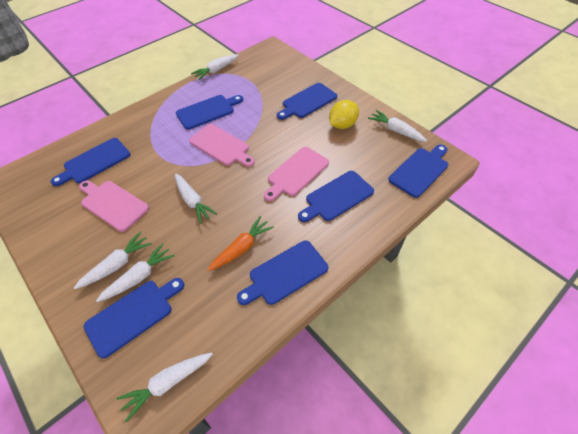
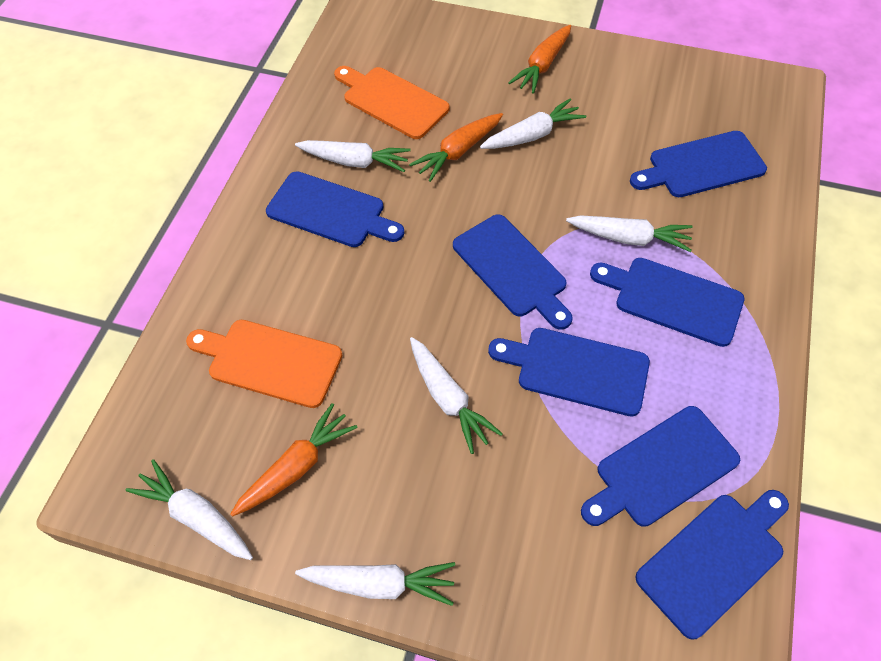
orange carrot: [208,216,274,271] = 1 -> [230,403,358,517] [409,113,503,182] [508,25,571,94] = 3
orange cutting board: none = 0 -> [186,320,342,408] [334,66,450,139] = 2
pink cutting board: [79,181,149,232] [189,124,255,167] [264,147,329,201] = 3 -> none = 0
yellow lemon: [329,100,359,129] = 1 -> none = 0

